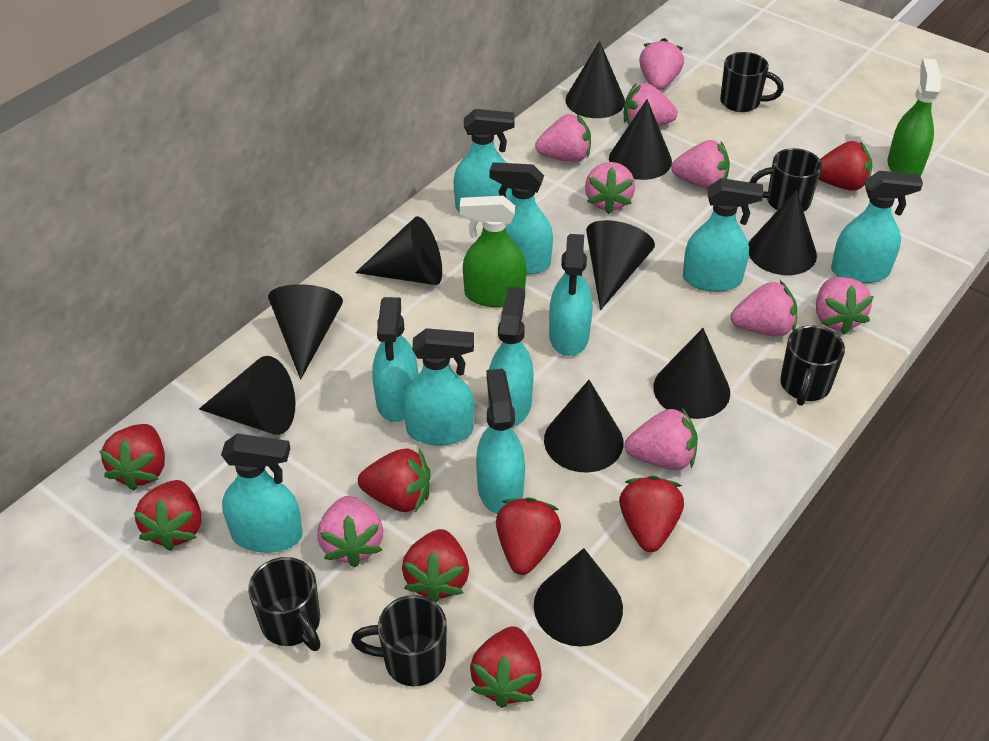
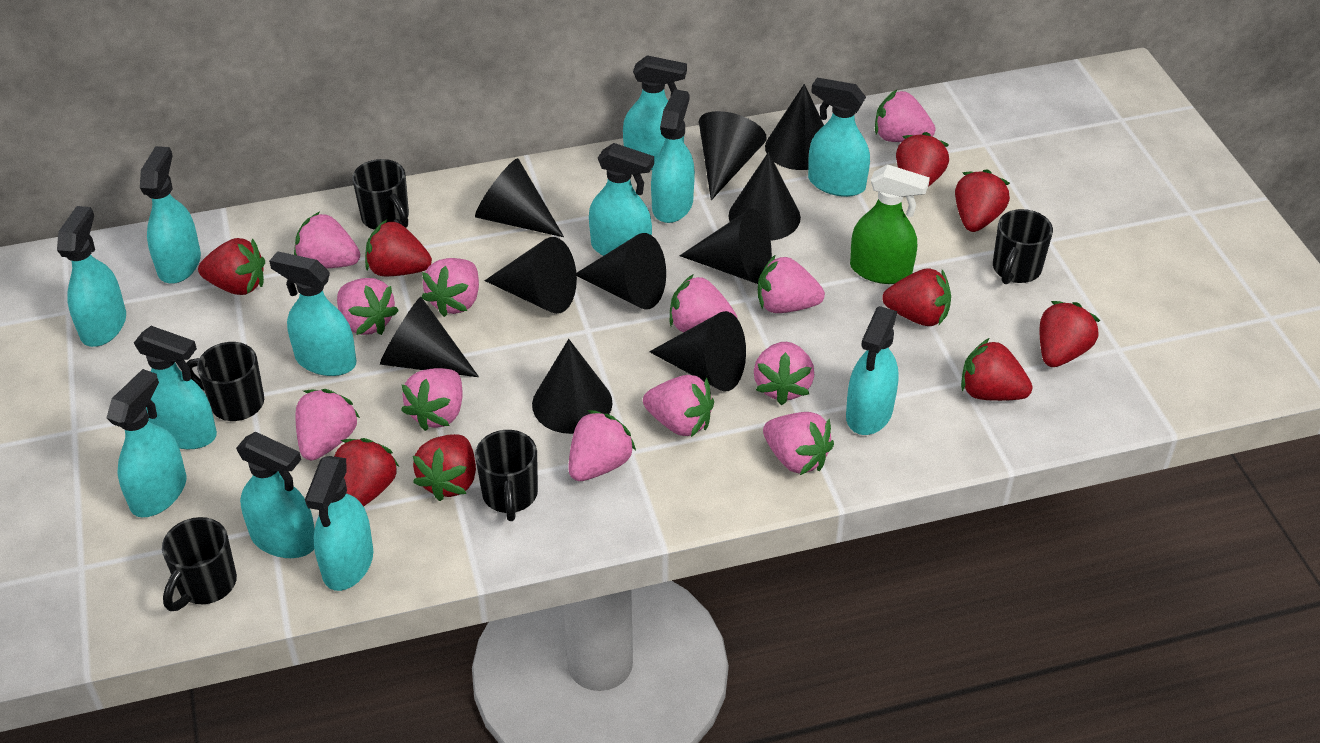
green spray bottle: [460,196,527,307] [888,58,942,176] = 2 -> [850,164,930,284] = 1
pink strawberry: [317,496,383,567] [535,114,591,162] [585,162,635,214] [623,83,678,126] [625,407,698,470] [639,38,684,90] [671,140,730,189] [731,280,797,337] [816,277,874,335] = 9 -> [294,212,360,268] [296,389,360,461] [337,278,399,335] [401,368,463,431] [422,258,479,317] [568,410,636,481] [643,375,714,437] [670,274,737,332] [754,342,814,405] [758,254,825,313] [763,412,834,475] [875,90,935,142] = 12
red strawberry: [99,424,165,491] [133,480,201,551] [358,449,430,512] [402,529,469,602] [470,626,542,708] [496,497,561,575] [619,476,684,552] [819,141,872,191] = 8 -> [198,238,265,295] [335,438,399,507] [365,219,432,276] [413,434,476,501] [882,268,951,326] [896,132,949,187] [955,169,1010,232] [961,338,1033,401] [1040,301,1100,367] = 9
turquoise spray bottle: [221,433,302,553] [372,297,418,422] [403,328,474,446] [454,109,514,212] [476,369,525,514] [488,287,534,427] [489,162,553,275] [549,234,593,356] [683,178,763,292] [831,171,923,283] = 10 -> [57,206,126,347] [107,369,186,517] [134,326,217,449] [140,146,201,284] [236,432,315,558] [269,251,356,376] [305,456,373,591] [589,143,654,256] [623,55,687,170] [651,89,695,223] [808,78,870,197] [846,306,899,435] = 12

